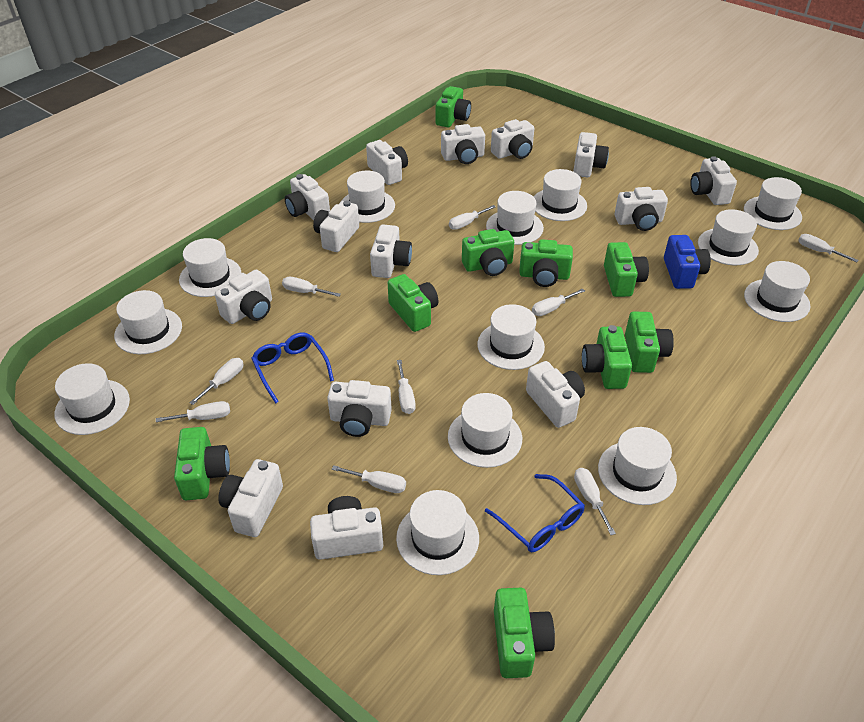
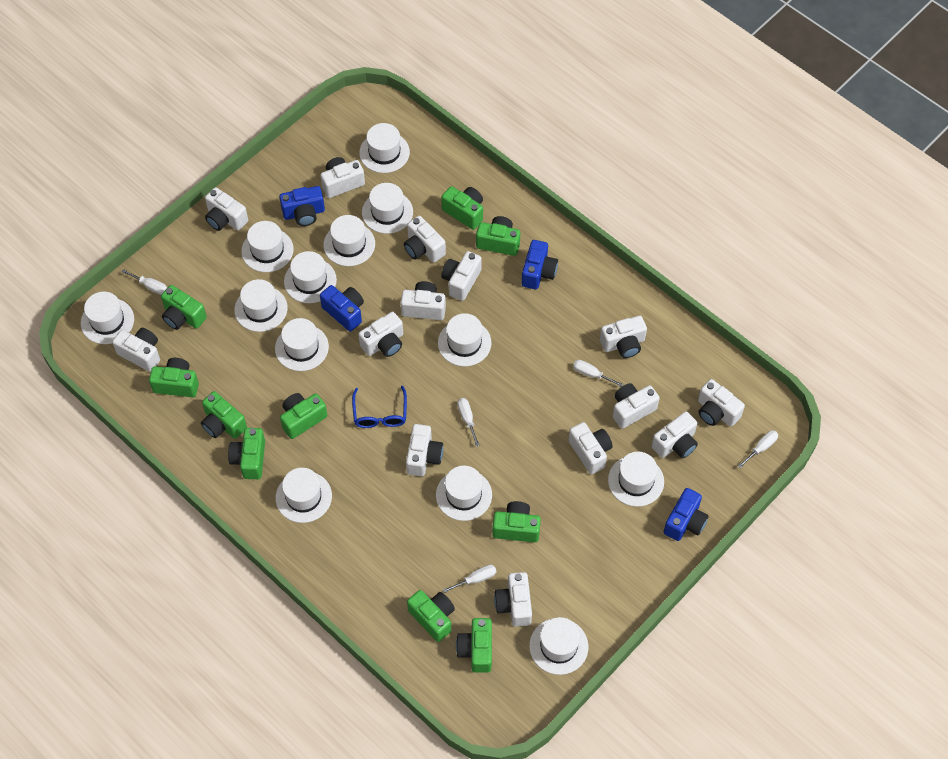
blue camera: [664,235,711,289] = 1 -> [279,186,325,226] [320,285,364,332] [522,240,558,289] [664,488,709,541] = 4
blue glasses: [251,332,334,404] [485,474,585,552] = 2 -> [352,386,407,428] = 1
green camera: [174,427,230,500] [388,274,438,332] [436,86,471,127] [462,229,514,276] [494,588,555,678] [519,239,573,287] [582,325,632,389] [604,242,649,297] [625,312,674,373] = 9 -> [149,358,199,397] [161,285,207,330] [201,391,247,439] [228,428,265,479] [280,393,327,439] [407,590,455,642] [441,186,483,230] [456,618,492,673] [476,216,520,256] [492,501,541,542] = 10
white screwdriver: [156,401,230,422] [190,358,243,405] [282,277,341,297] [332,465,406,493] [397,360,416,414] [449,205,496,230] [532,288,585,316] [574,468,616,535] [798,234,859,262] = 9 -> [121,269,167,295] [443,565,496,593] [457,398,480,446] [573,360,623,387] [738,430,778,468] = 5

